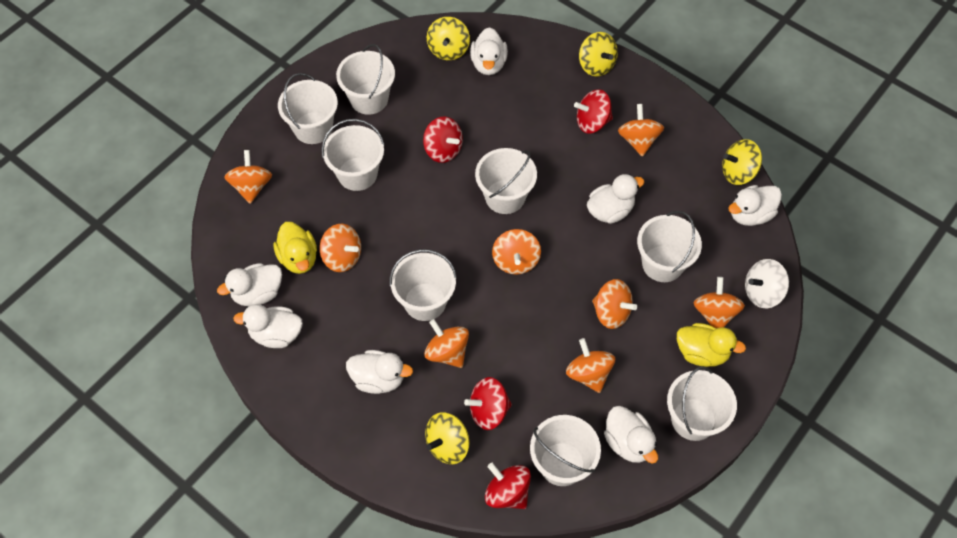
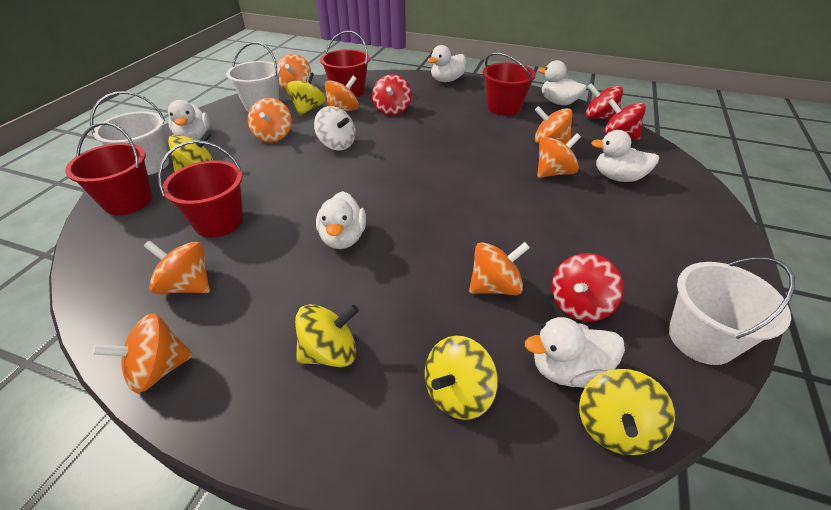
red bucket: none = 0 -> [65,122,152,215] [158,140,243,237] [320,31,370,98] [483,52,536,116] = 4
white bucket: [278,73,338,144] [322,119,385,191] [336,44,395,115] [390,249,457,321] [475,148,537,214] [530,415,601,486] [637,211,702,282] [667,366,737,441] = 8 -> [90,91,169,175] [226,42,280,112] [669,257,795,365] = 3
white duck: [217,263,282,306] [233,304,303,348] [346,350,413,394] [470,27,508,75] [587,174,644,224] [604,406,658,463] [728,185,782,226] = 7 -> [168,100,210,140] [316,191,366,249] [427,45,466,82] [525,317,625,388] [538,60,587,105] [591,130,659,182] = 6
yellow duck: [273,222,317,274] [677,323,746,367] = 2 -> none = 0
yellow spinning top: [425,412,469,464] [427,17,470,60] [579,32,618,77] [722,139,762,185] = 4 -> [168,131,214,172] [286,72,326,115] [295,304,359,367] [425,336,498,420] [579,369,675,455] = 5

